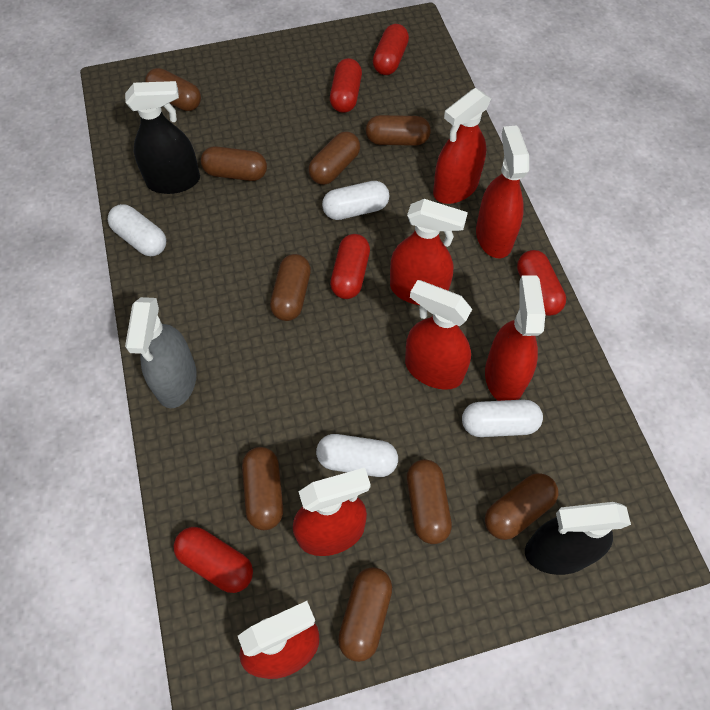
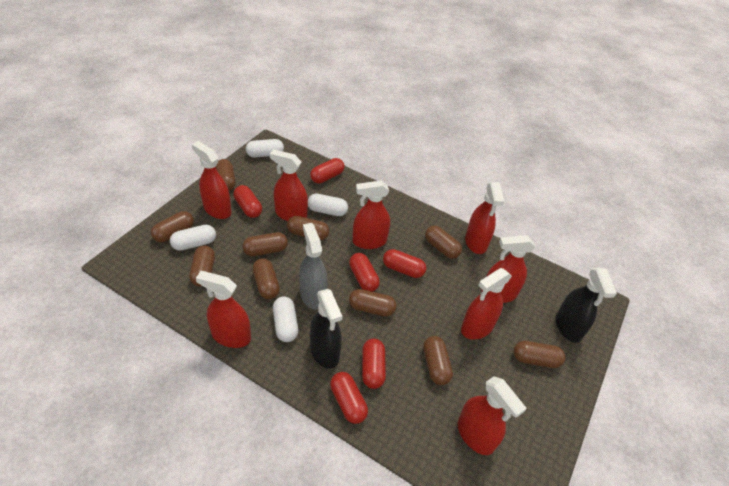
brown capsule: [145,68,201,111] [201,146,267,181] [242,447,283,530] [270,254,311,321] [308,131,360,185] [338,567,392,662] [366,115,431,146] [407,459,452,544] [485,473,558,540] = 9 -> [151,211,194,242] [189,246,215,287] [215,159,236,191] [243,232,288,256] [252,258,280,299] [287,216,329,240] [349,289,397,316] [423,336,453,385] [425,226,462,259] [514,341,566,368] = 10
red capsule: [173,527,253,593] [330,58,362,113] [330,234,370,299] [373,24,409,75] [517,250,566,316] = 5 -> [233,185,262,218] [310,158,345,184] [330,372,368,424] [349,253,380,292] [362,339,386,389] [383,249,426,278] = 6
red spray bottle: [238,601,319,679] [293,468,370,556] [390,199,468,305] [405,280,472,390] [433,88,491,204] [476,125,529,258] [485,275,545,401] = 7 -> [191,141,232,219] [196,271,251,348] [270,149,308,221] [353,181,390,249] [457,376,527,455] [461,268,512,340] [465,182,504,254] [481,235,535,303] = 8

